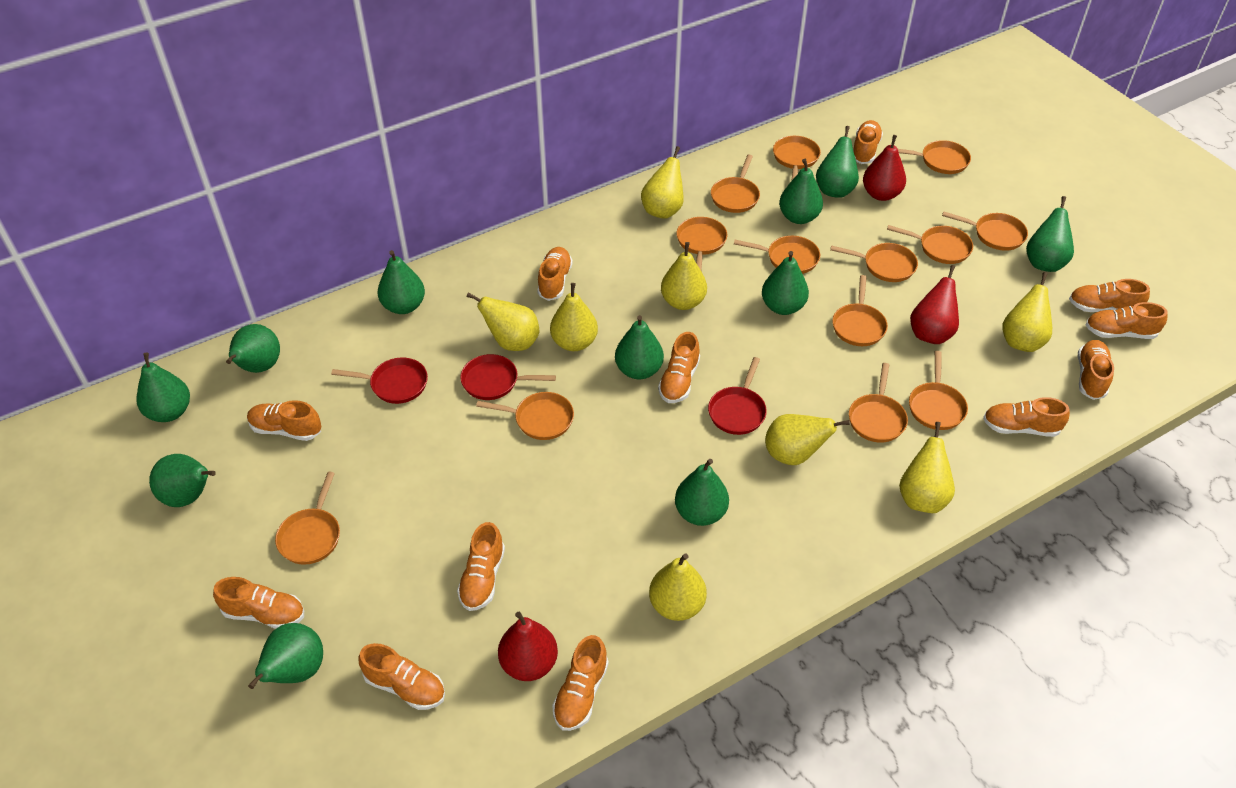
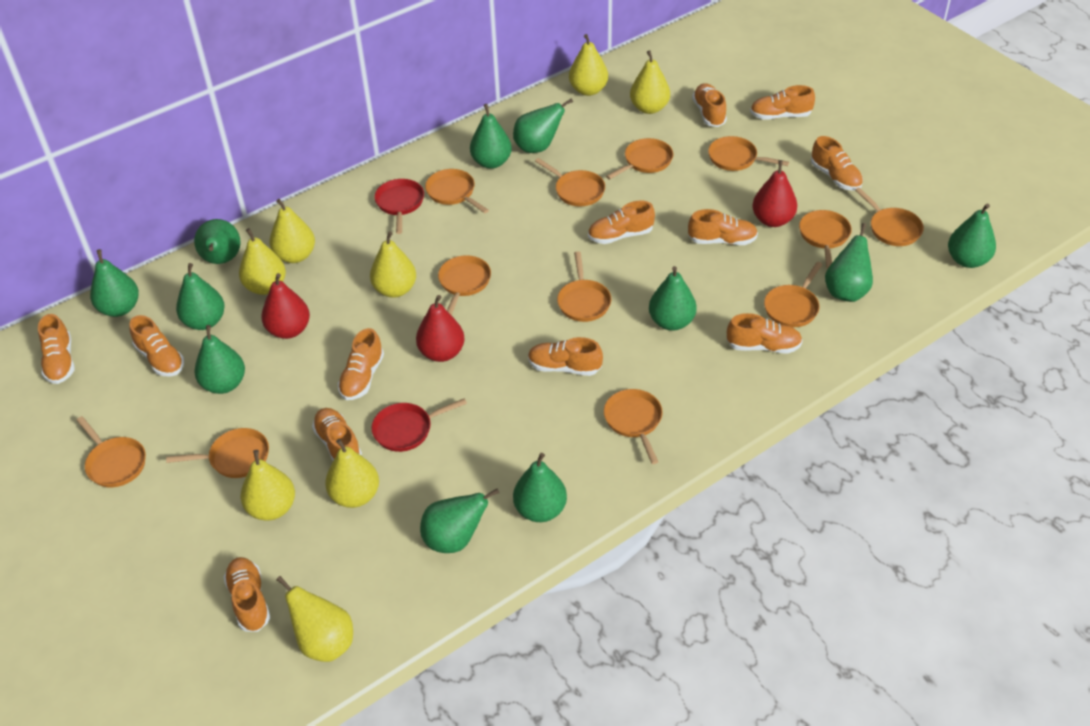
orange pan: [275,472,340,565] [476,392,574,440] [677,217,727,270] [711,155,760,213] [734,236,820,274] [773,136,821,181] [830,243,918,282] [832,275,888,346] [849,363,908,443] [887,225,973,264] [898,140,971,174] [909,351,968,430] [942,211,1028,251] = 13 -> [76,416,146,487] [166,428,269,478] [425,169,489,213] [438,255,491,315] [535,158,605,206] [557,251,611,322] [604,389,663,464] [606,138,673,180] [708,136,789,171] [764,262,823,327] [799,210,852,269] [855,187,924,246] = 12
red pan: [331,358,428,404] [460,354,556,400] [708,357,767,435] = 3 -> [371,398,467,452] [374,179,424,234] = 2

